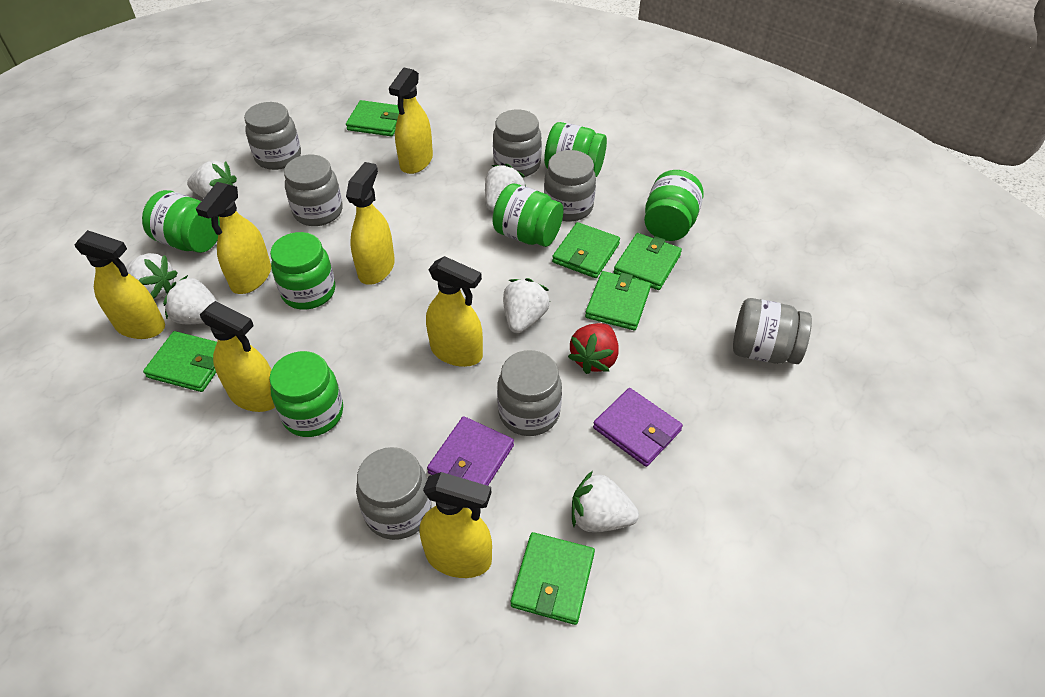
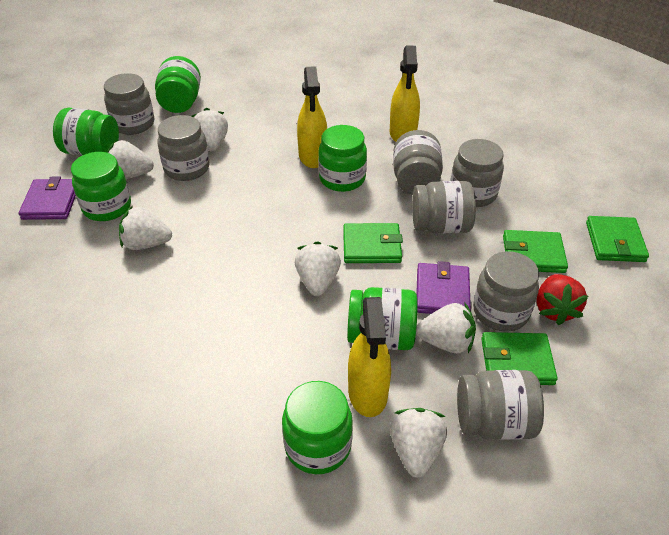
green wallet: [143,331,217,392] [346,100,399,136] [511,532,595,625] [552,222,620,278] [585,271,651,330] [614,233,682,290] = 6 -> [343,223,403,263] [481,332,558,385] [503,230,568,273] [586,216,649,262] = 4
yellow spray bottle: [75,230,165,339] [196,182,271,294] [200,301,275,412] [346,162,395,285] [389,67,433,174] [420,472,492,578] [426,256,483,367] = 7 -> [297,66,327,168] [348,297,391,417] [390,46,420,142] = 3

